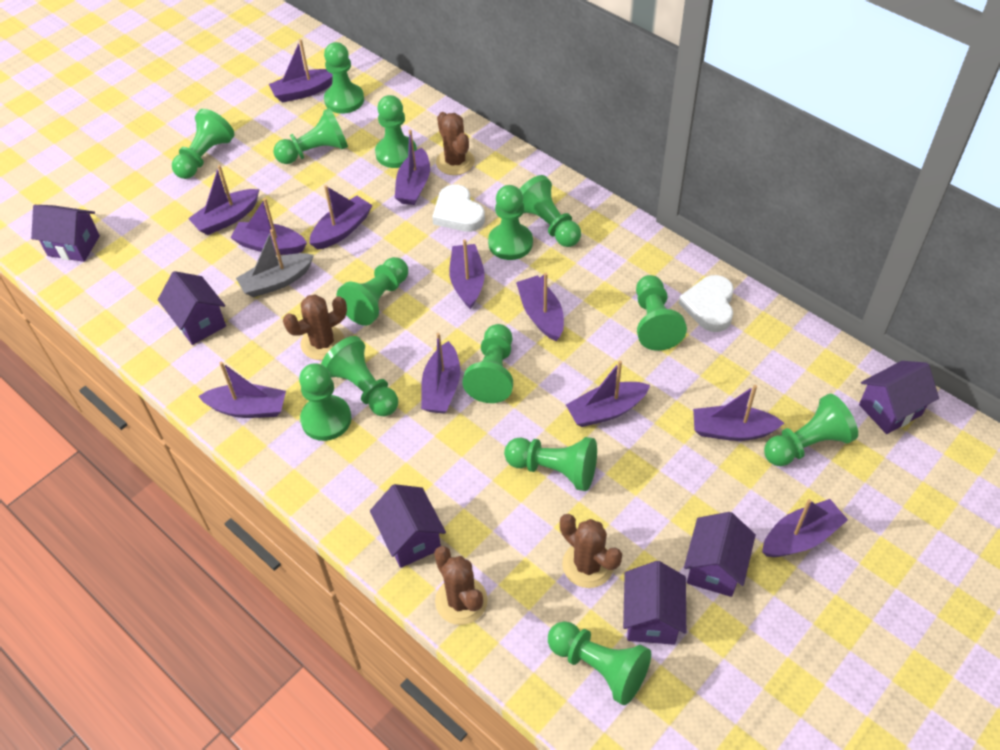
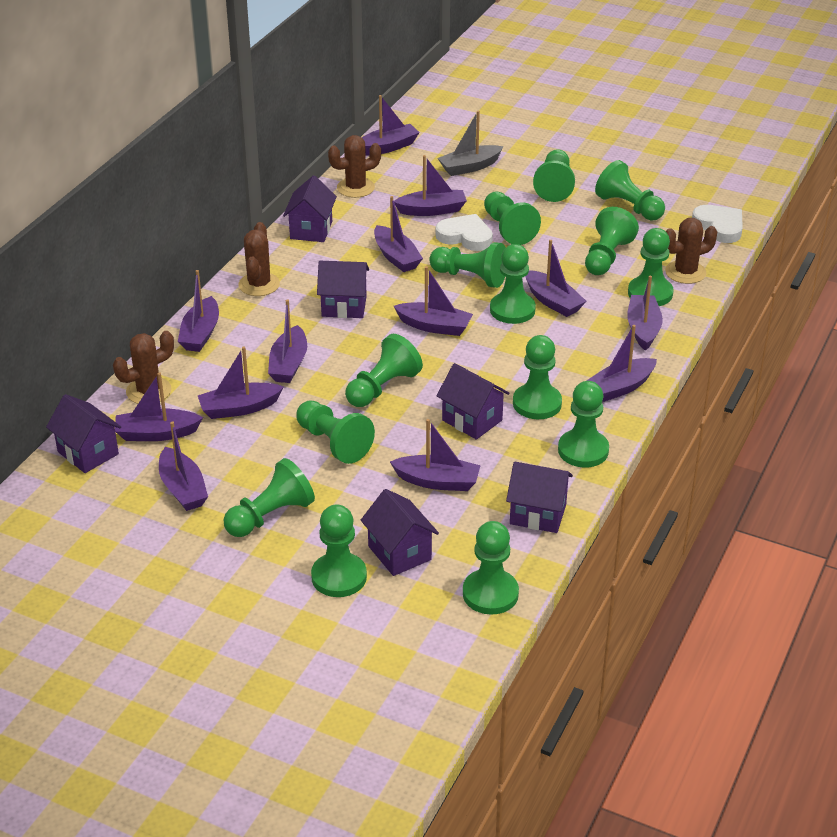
purple boat: [188,165,259,235] [198,362,286,418] [230,198,307,255] [269,39,333,103] [309,185,373,250] [395,130,430,205] [421,333,460,414] [449,239,485,309] [516,273,564,341] [566,360,650,427] [693,385,784,441] [762,499,848,557] = 12 -> [115,372,203,441] [159,421,208,511] [178,270,219,352] [198,347,283,419] [268,300,307,383] [362,95,420,156] [374,196,423,272] [390,419,481,491] [394,155,467,216] [394,266,473,336] [525,240,586,317] [587,325,657,402] [627,276,663,351] = 13

